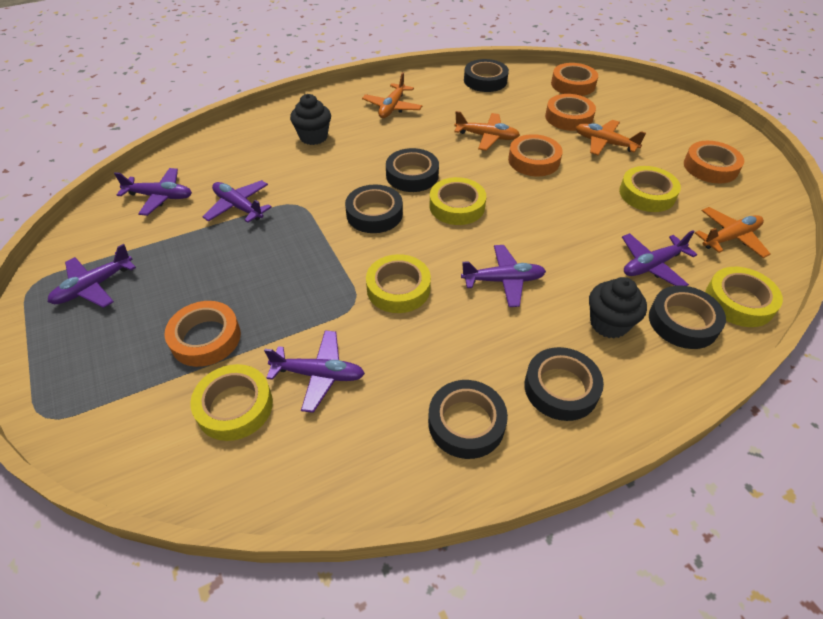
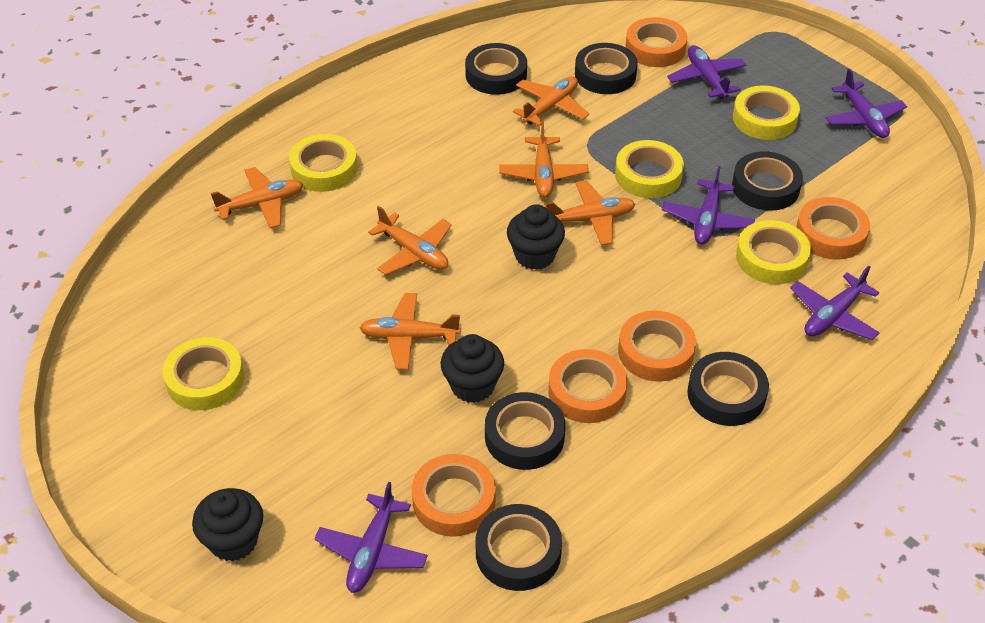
black cupcake: [290,94,331,145] [589,277,647,338] = 2 -> [192,488,263,562] [441,334,504,403] [507,204,565,270] = 3
orange plane: [362,72,422,118] [454,111,520,151] [576,120,646,155] [695,207,771,258] = 4 -> [211,167,304,228] [359,293,461,370] [368,206,452,275] [499,121,589,198] [513,76,589,126] [545,180,635,245] = 6
purple plane: [48,244,136,308] [114,168,192,216] [202,180,272,223] [264,330,365,413] [461,245,546,307] [622,230,697,286] = 6 -> [314,482,428,593] [662,166,755,245] [667,45,747,99] [790,266,880,340] [826,68,907,138] = 5

